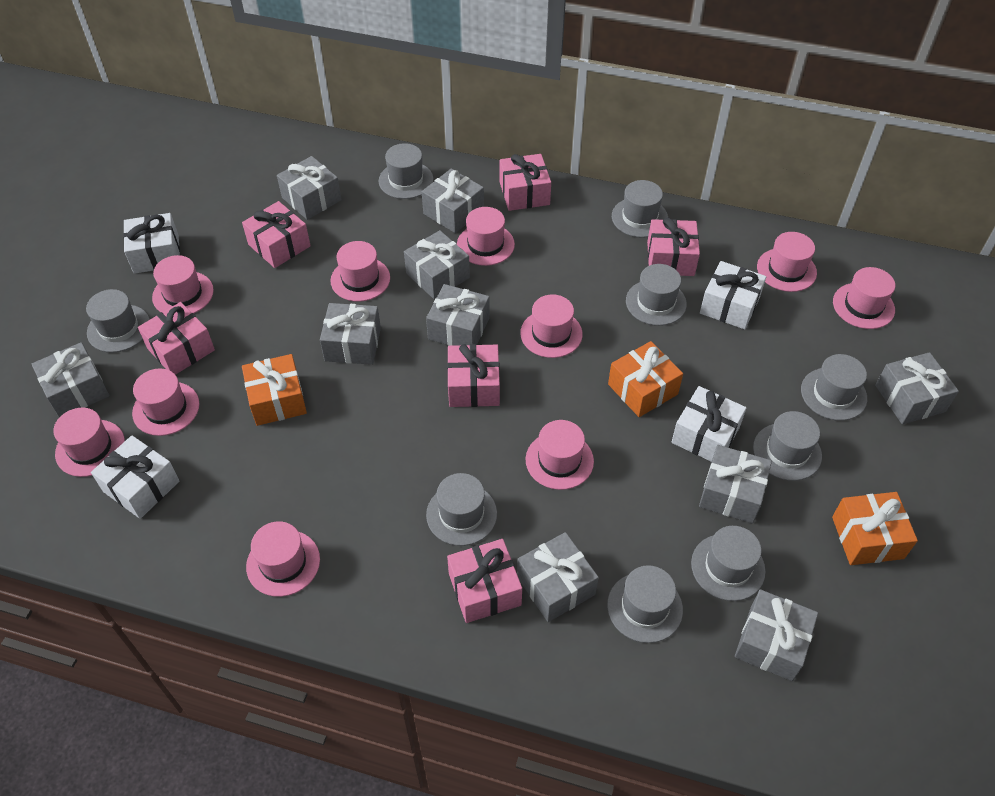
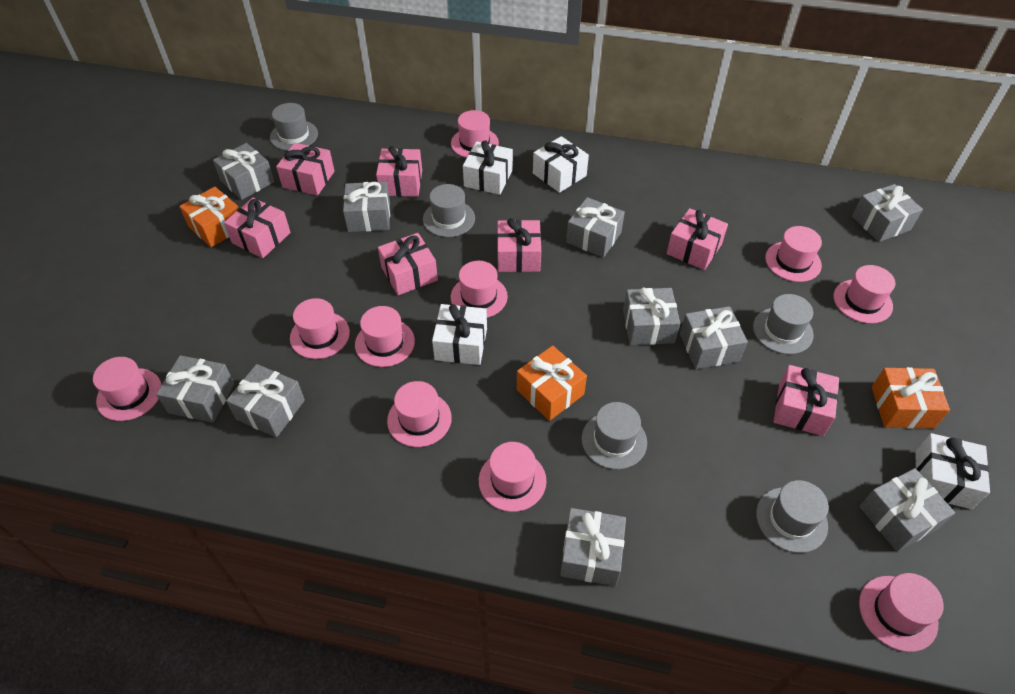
grey hat: [86,289,150,353] [379,143,433,199] [426,473,497,546] [607,565,683,643] [612,180,668,238] [626,264,687,326] [691,526,766,601] [753,411,822,481] [801,354,867,421] = 9 -> [270,103,318,151] [423,184,475,237] [582,402,647,470] [753,294,814,354] [756,480,829,553] = 5
pink gift: [138,302,215,375] [242,201,311,268] [447,344,500,407] [447,539,522,623] [500,154,551,211] [647,218,700,276] = 6 -> [224,198,291,258] [276,143,335,196] [376,146,422,197] [378,233,438,295] [497,218,541,272] [667,208,728,270] [774,365,839,436] = 7

